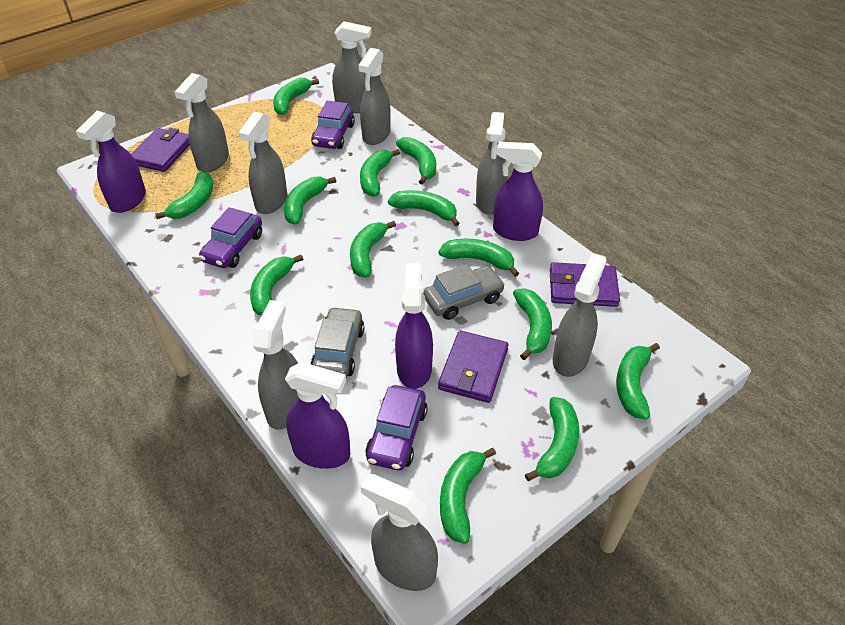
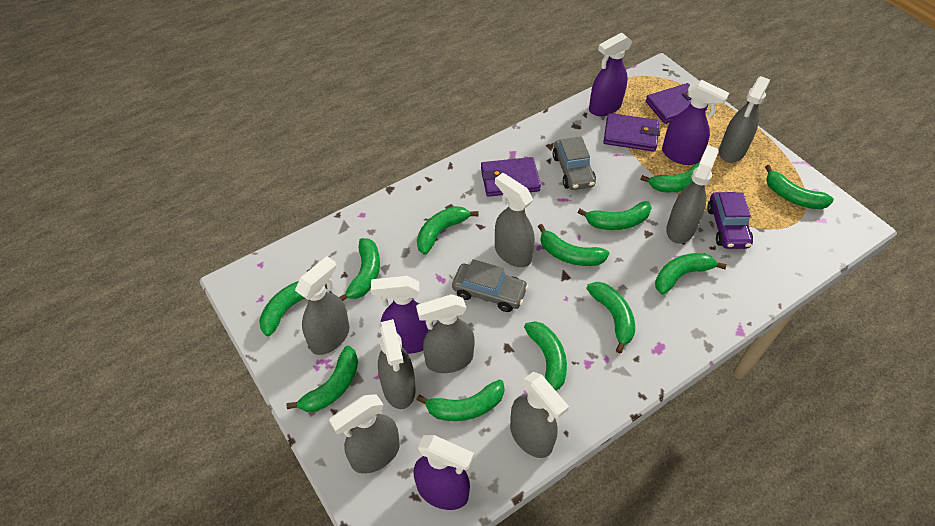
green banana: [155,171,213,219] [250,255,303,316] [273,78,319,115] [284,177,336,224] [350,221,396,277] [360,149,400,197] [388,190,460,226] [396,137,436,185] [439,239,519,277] [440,448,496,544] [513,288,552,360] [525,397,579,481] [616,343,660,420] = 13 -> [259,281,327,336] [287,346,358,412] [339,238,380,301] [416,379,505,421] [417,206,478,255] [524,321,567,391] [538,224,610,266] [578,201,652,230] [586,282,635,353] [640,162,700,192] [655,253,727,295] [765,165,834,209] = 12
purple car: [199,207,262,268] [311,101,355,149] [365,385,428,471] = 3 -> [707,192,753,249] = 1

